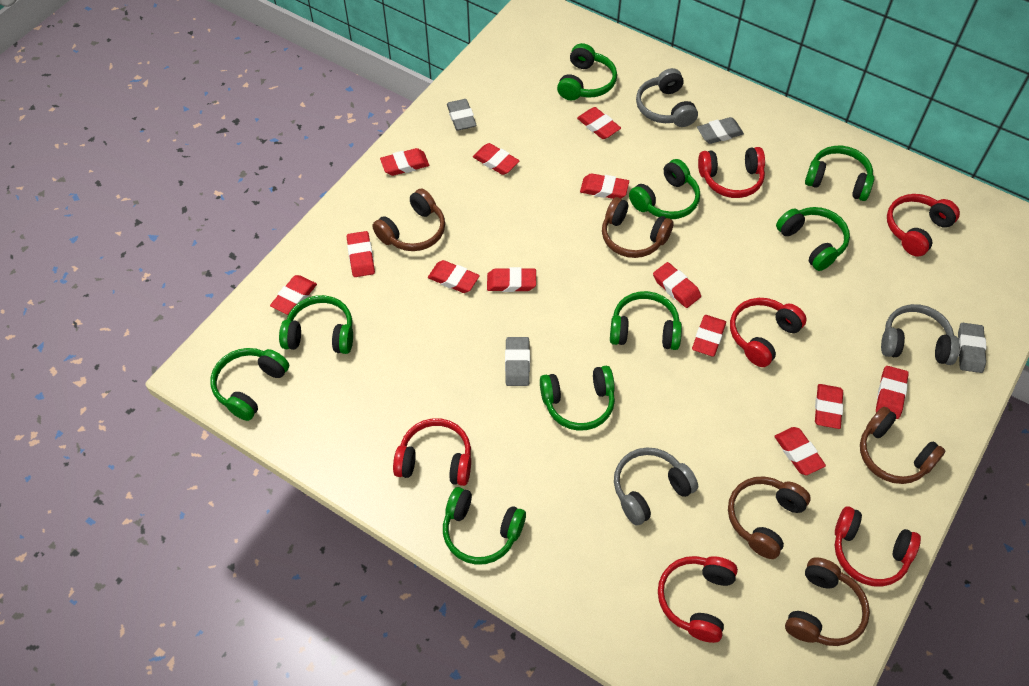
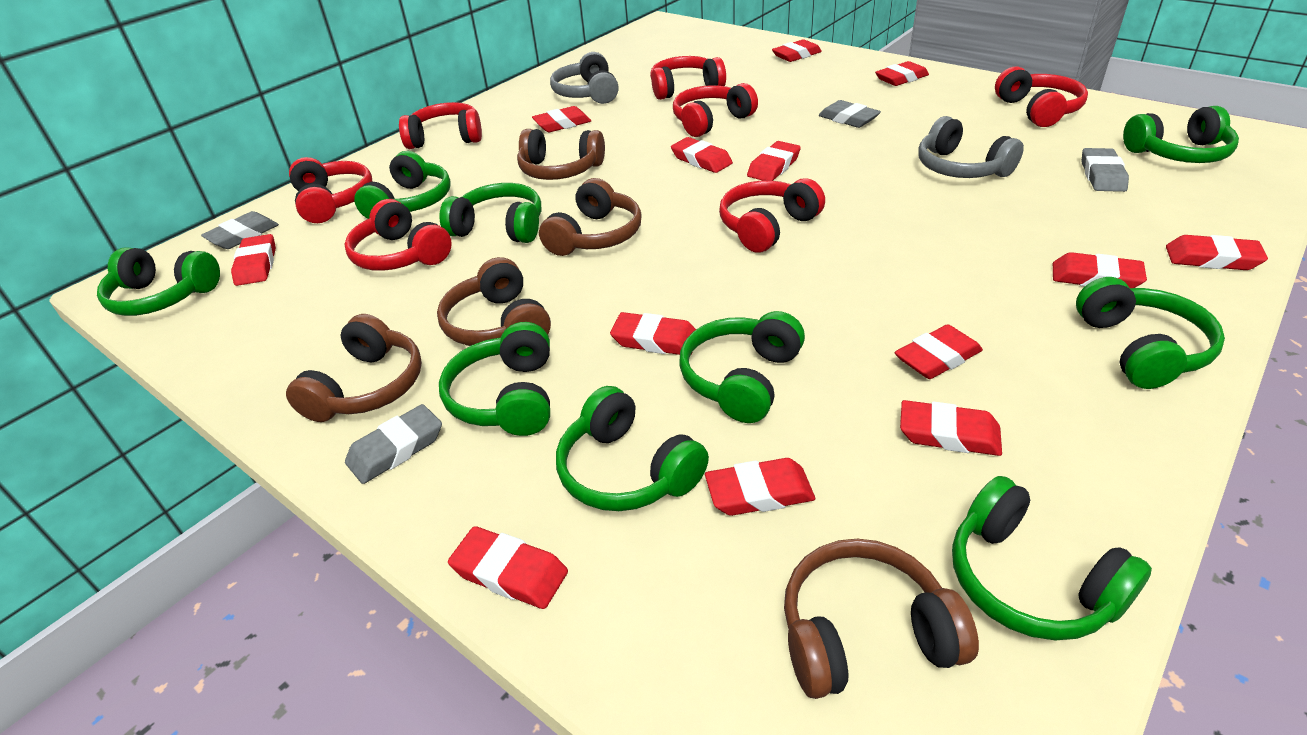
grey headphones: [614,447,698,525] [636,68,698,127] [881,304,960,365] = 3 -> [550,52,619,104] [918,116,1024,178] = 2
red headphones: [393,418,471,486] [658,556,738,643] [698,147,765,198] [730,298,807,367] [835,506,921,587] [887,194,960,257] = 6 -> [289,157,372,223] [344,199,452,271] [399,102,482,149] [650,56,726,100] [673,83,758,137] [719,178,825,253] [995,67,1088,127] = 7

